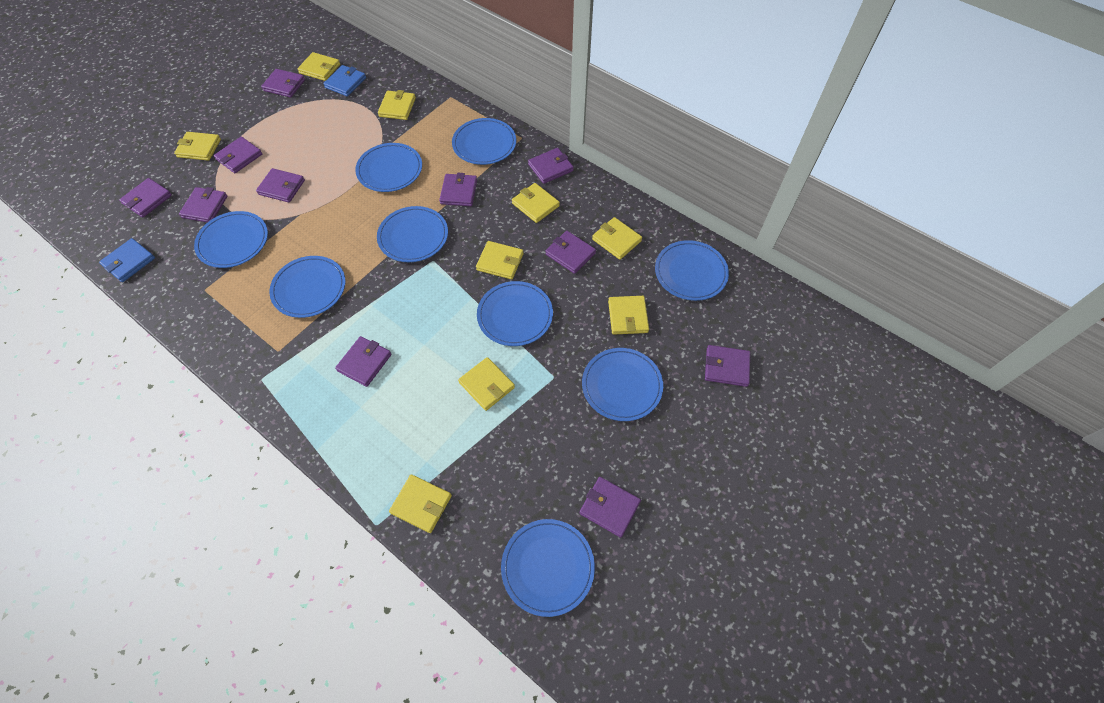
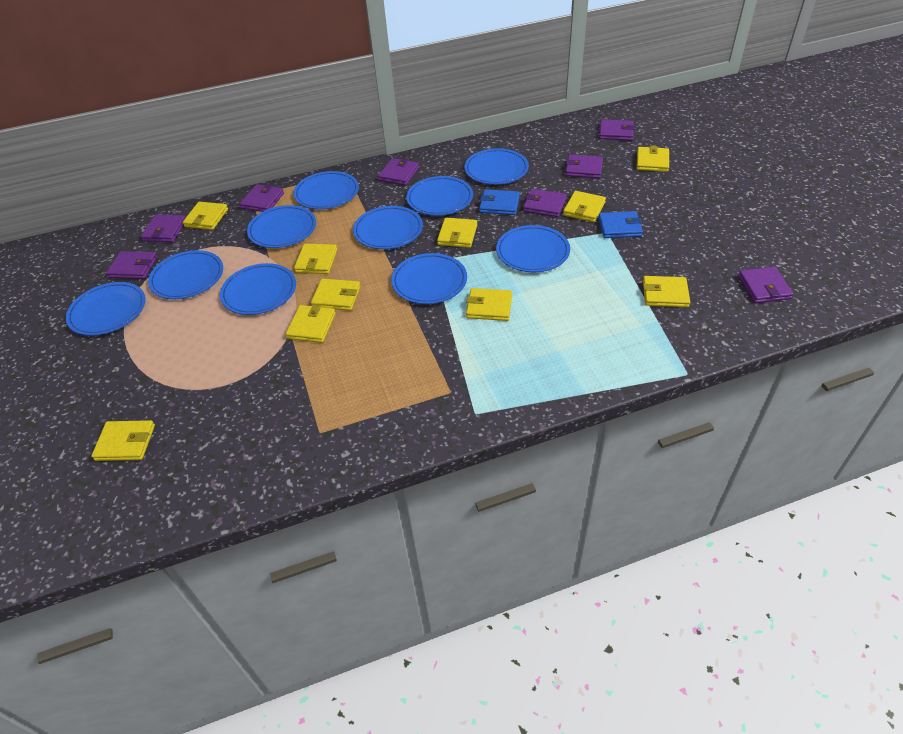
blue plate: [194,211,268,268] [269,256,345,318] [355,143,422,192] [377,206,448,262] [452,118,516,165] [477,281,553,346] [501,519,595,617] [582,348,663,421] [655,240,729,301] = 9 -> [66,282,146,336] [148,250,223,299] [220,263,296,315] [247,205,316,248] [293,171,359,210] [353,206,423,249] [391,253,467,304] [406,176,473,216] [464,148,529,185] [496,225,570,272] = 10
purple wallet: [119,178,172,217] [179,187,227,222] [214,137,262,173] [256,168,305,203] [261,69,305,98] [335,336,392,387] [439,173,477,206] [528,148,574,184] [545,231,596,274] [580,477,641,538] [705,345,750,387] = 11 -> [106,251,157,279] [141,215,185,242] [240,184,284,212] [378,158,419,185] [523,189,567,217] [565,155,603,178] [599,119,635,141] [738,267,793,303] = 8
yellow wallet: [174,132,221,161] [298,52,340,81] [378,90,416,120] [389,475,452,533] [458,357,515,411] [476,241,524,279] [512,183,560,223] [592,217,642,260] [608,296,649,335] = 9 -> [91,420,155,461] [183,202,228,230] [285,304,336,343] [294,244,337,274] [311,279,361,311] [437,217,477,248] [466,288,512,321] [563,191,606,222] [636,146,669,172] [643,276,690,307] = 10

